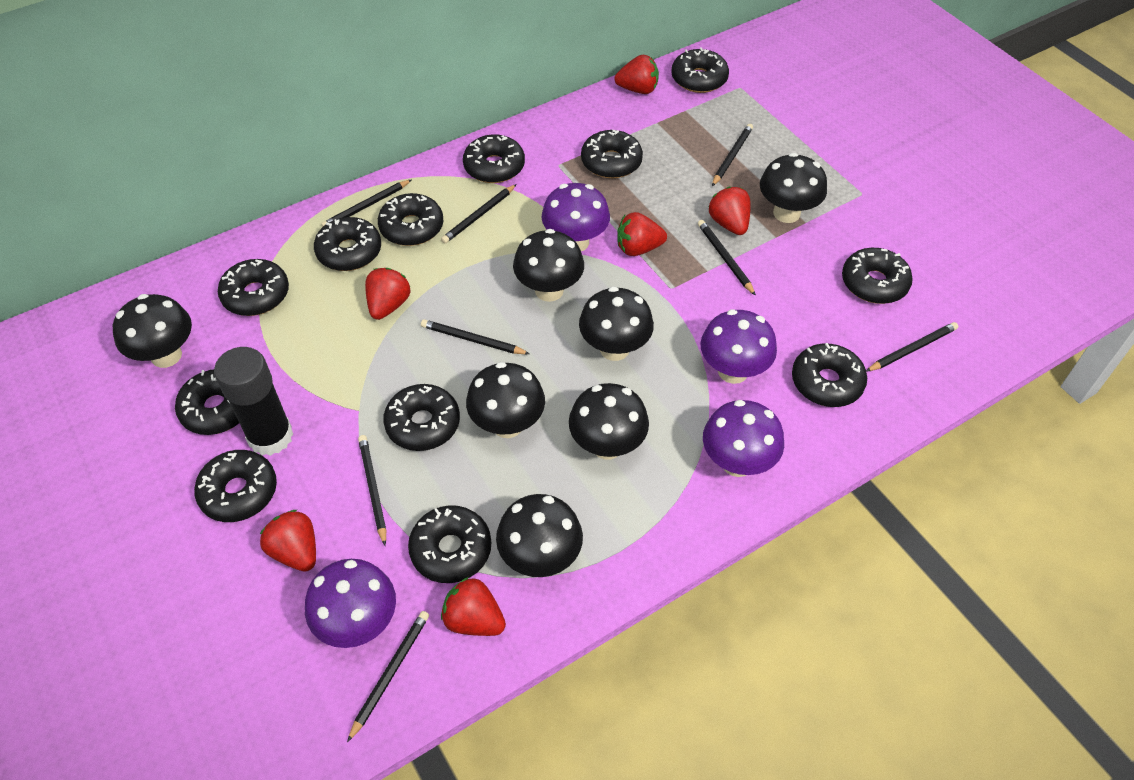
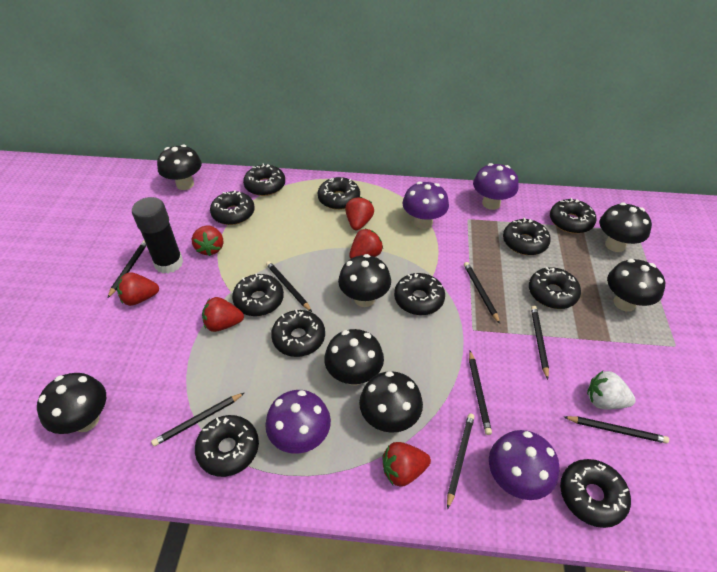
black donut: [175,370,239,435] [194,450,277,522] [218,259,289,316] [314,217,381,271] [378,193,443,246] [383,384,460,451] [408,505,492,583] [463,134,525,183] [581,130,643,178] [671,47,729,93] [792,343,867,407] [842,248,913,304] = 12 -> [195,415,259,477] [210,190,255,225] [232,273,284,316] [243,163,285,196] [271,310,325,357] [318,177,360,210] [394,273,445,315] [503,218,551,255] [529,267,581,309] [550,198,596,234] [560,459,631,528] = 11
white strawberry: none = 0 -> [587,371,636,409] = 1

